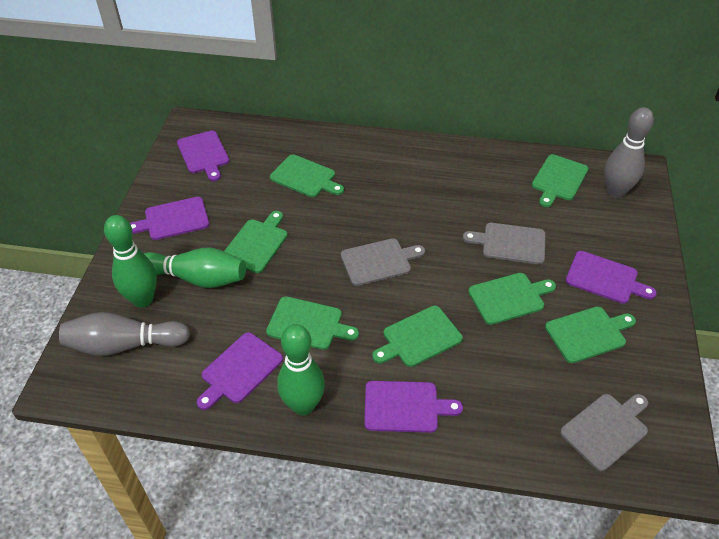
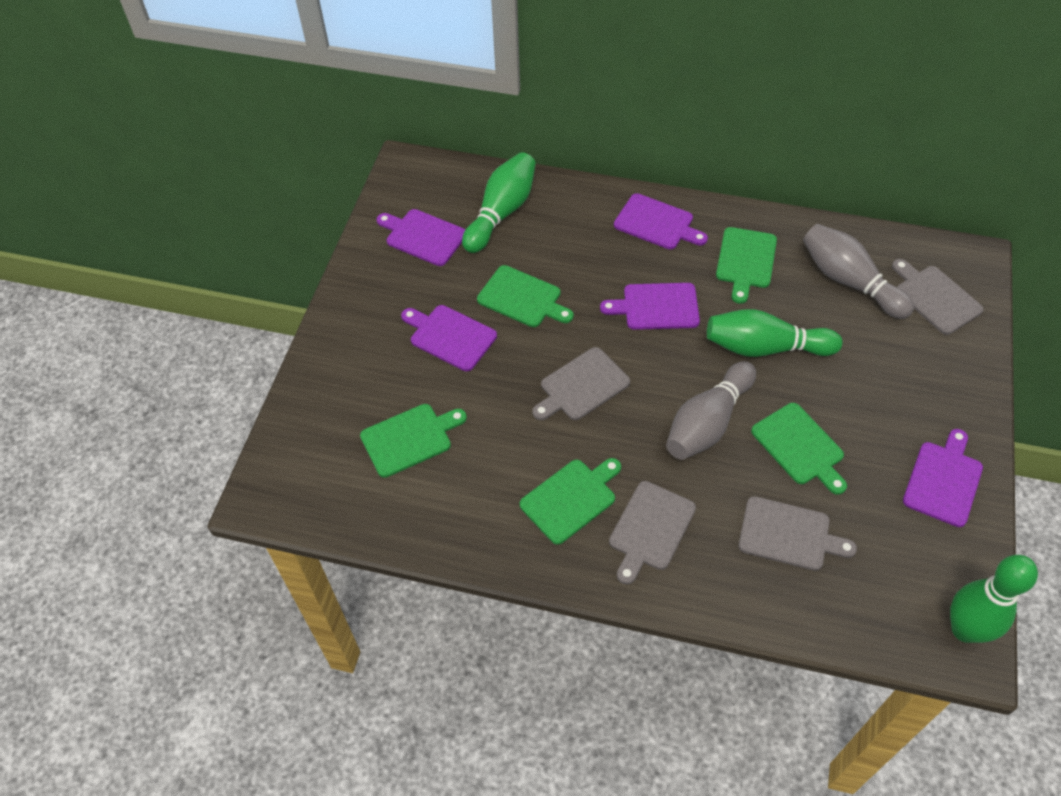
green cutting board: [224,211,287,273] [266,296,359,350] [270,154,344,197] [372,306,463,367] [468,273,556,325] [532,154,589,207] [545,306,636,363] = 7 -> [360,404,467,478] [477,265,574,327] [520,458,621,545] [716,227,777,304] [751,403,847,495] = 5
grey cutting board: [341,238,425,286] [463,223,545,264] [560,394,648,471] = 3 -> [532,347,630,420] [609,481,696,585] [739,496,857,571] [892,259,984,335] = 4

